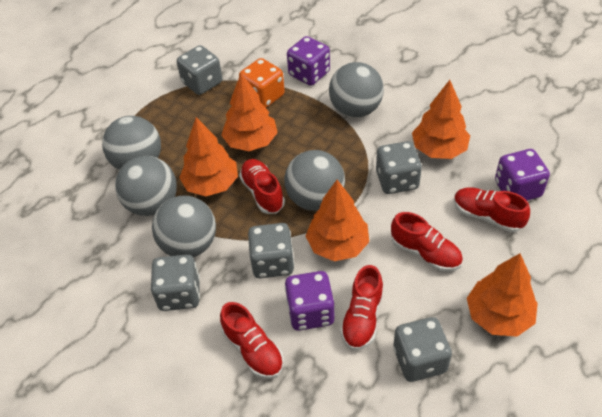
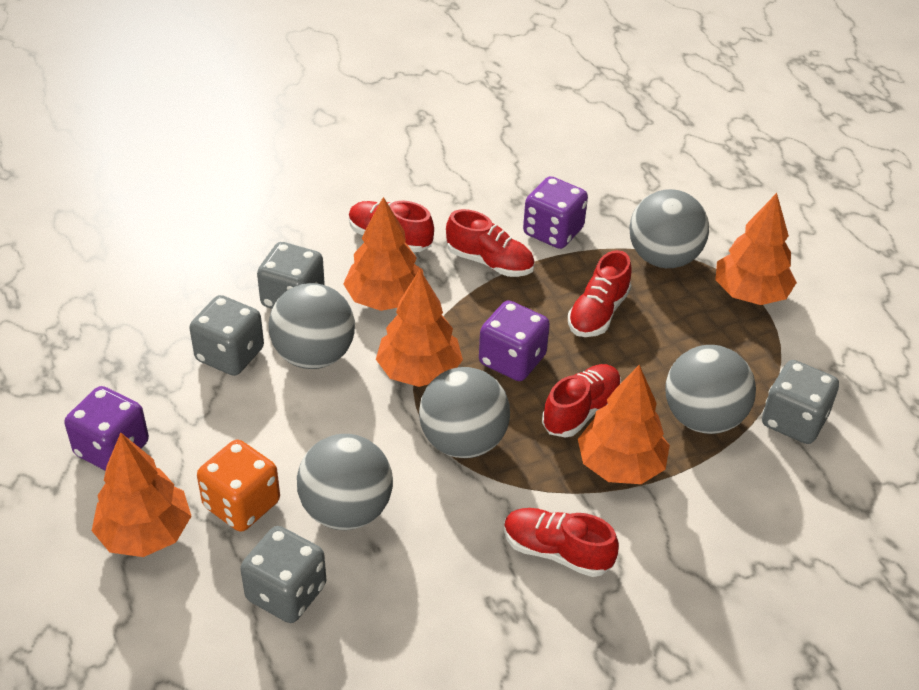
grey dice: [151,254,200,311] [177,45,222,95] [248,223,294,278] [376,141,422,194] [393,317,452,382] = 5 -> [189,295,264,376] [240,526,327,623] [257,242,325,309] [762,360,839,444] = 4

